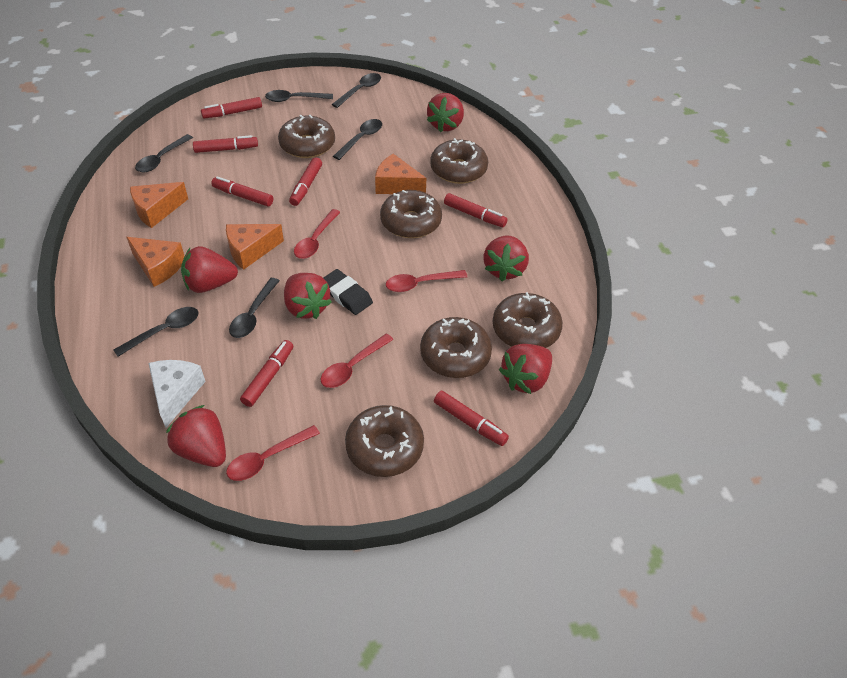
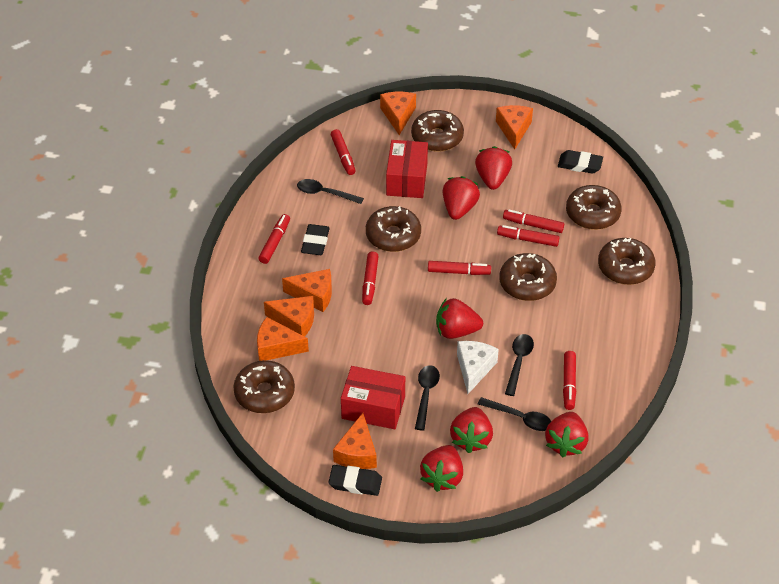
black eraser: [323,269,373,315] = 1 -> [301,224,330,255] [328,465,382,496] [558,150,603,174] = 3
black spoon: [114,307,199,357] [135,134,193,172] [229,278,279,338] [265,90,333,102] [332,73,381,108] [333,119,382,160] = 6 -> [297,179,364,204] [415,365,440,431] [478,397,551,431] [505,334,534,396] = 4
orange cheese: [126,237,185,287] [130,182,188,228] [226,224,284,270] [375,154,426,194] = 4 -> [257,317,309,361] [264,296,314,337] [282,269,332,312] [333,413,377,469] [380,92,416,135] [496,105,533,149] = 6
red box: none = 0 -> [341,366,405,429] [386,140,428,198] = 2
red spoon: [226,425,320,481] [294,209,340,259] [320,333,394,388] [386,270,468,292] = 4 -> none = 0

